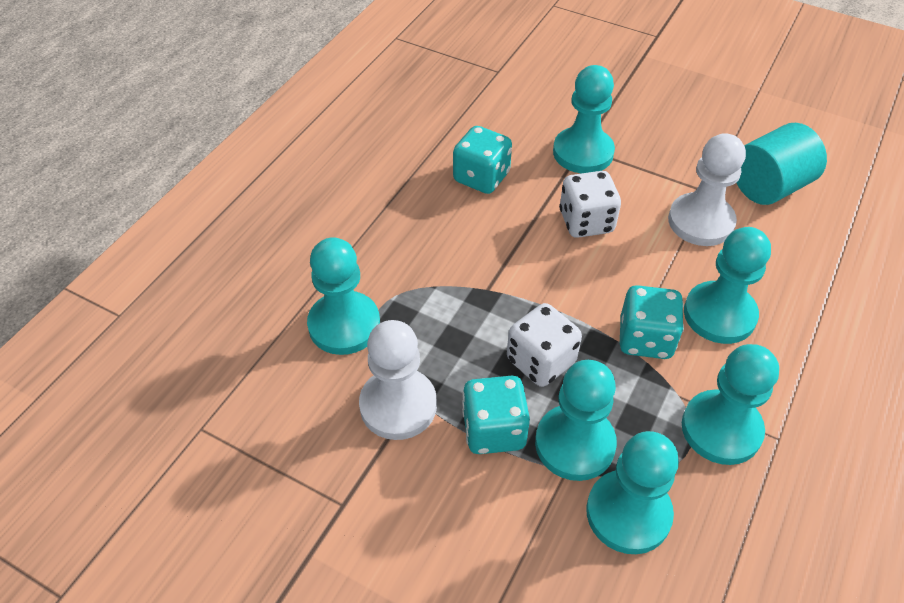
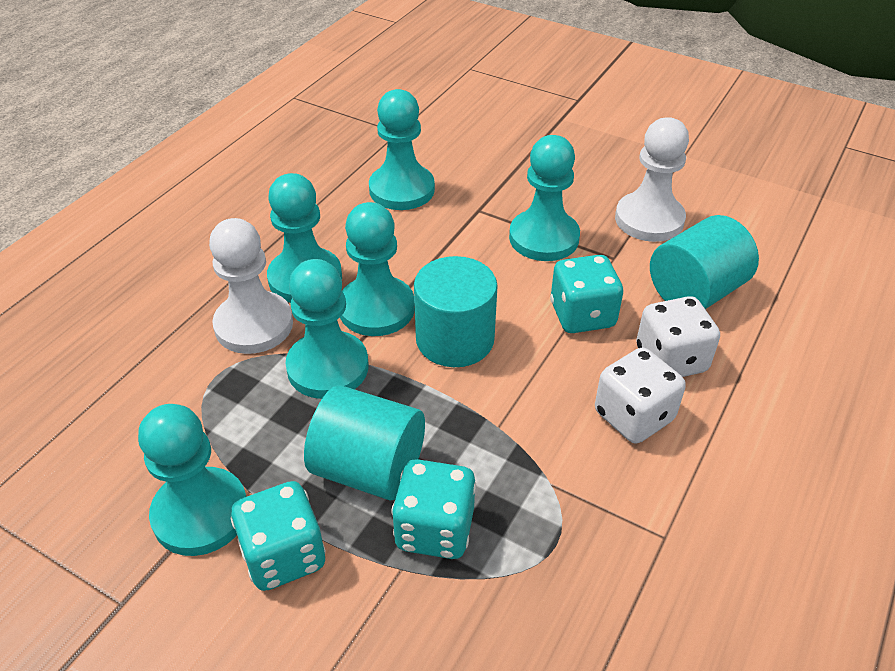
turquoise cylinder: [736,123,827,205] = 1 -> [304,385,425,500] [414,256,498,367] [650,215,759,309] = 3

